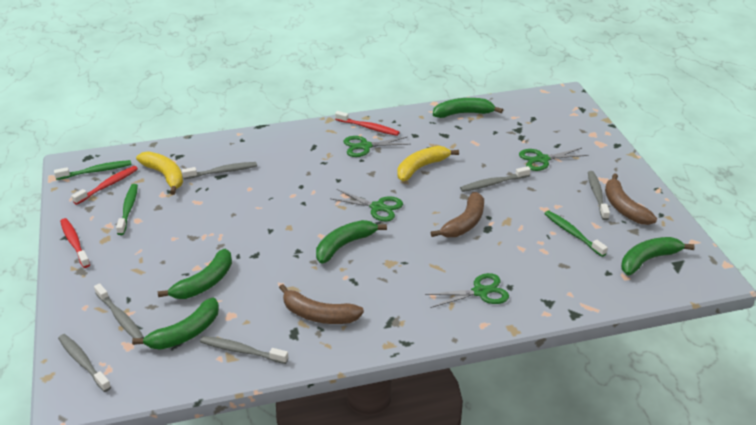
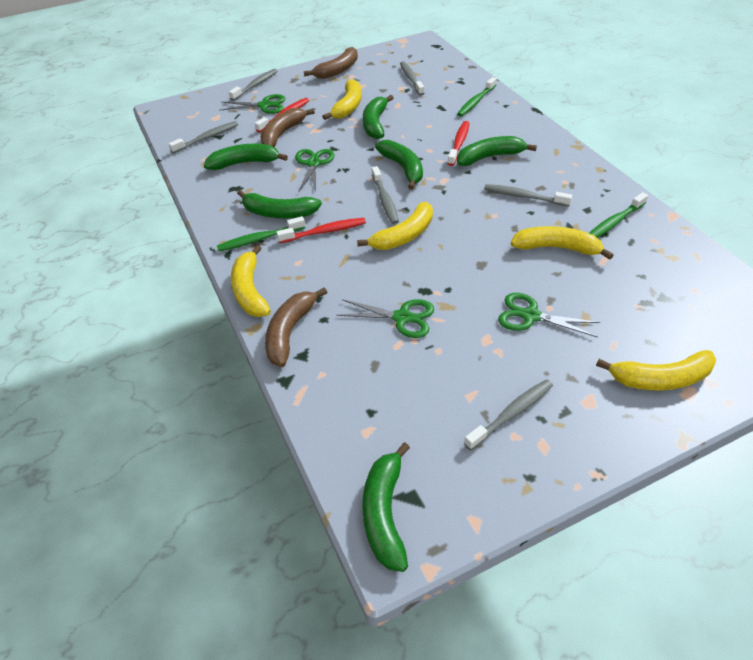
green banana: [132,297,219,350] [158,249,232,299] [316,220,387,264] [433,98,503,118] [621,237,694,275] = 5 -> [204,144,288,170] [237,190,322,218] [362,442,410,572] [363,95,394,139] [375,140,423,190] [457,136,537,166] = 6
yellow banana: [136,151,183,195] [397,146,459,181] = 2 -> [231,245,271,317] [322,79,362,120] [357,202,433,250] [511,226,613,260] [596,350,716,390] = 5

